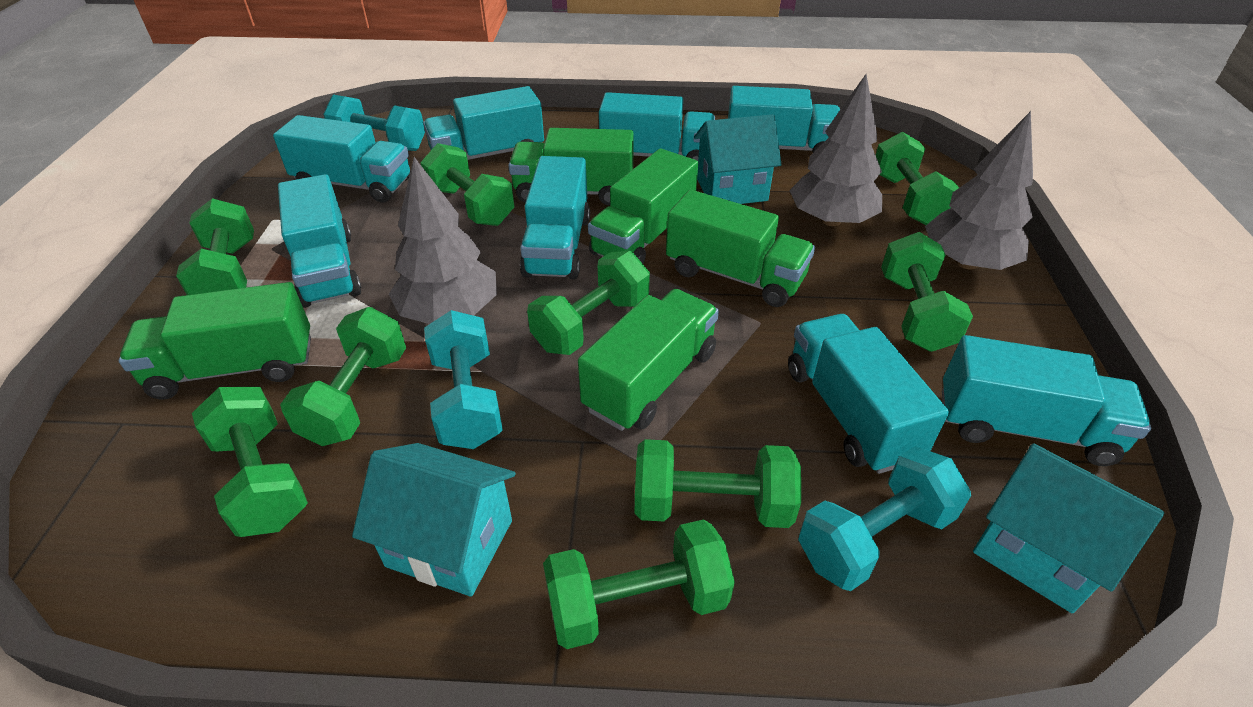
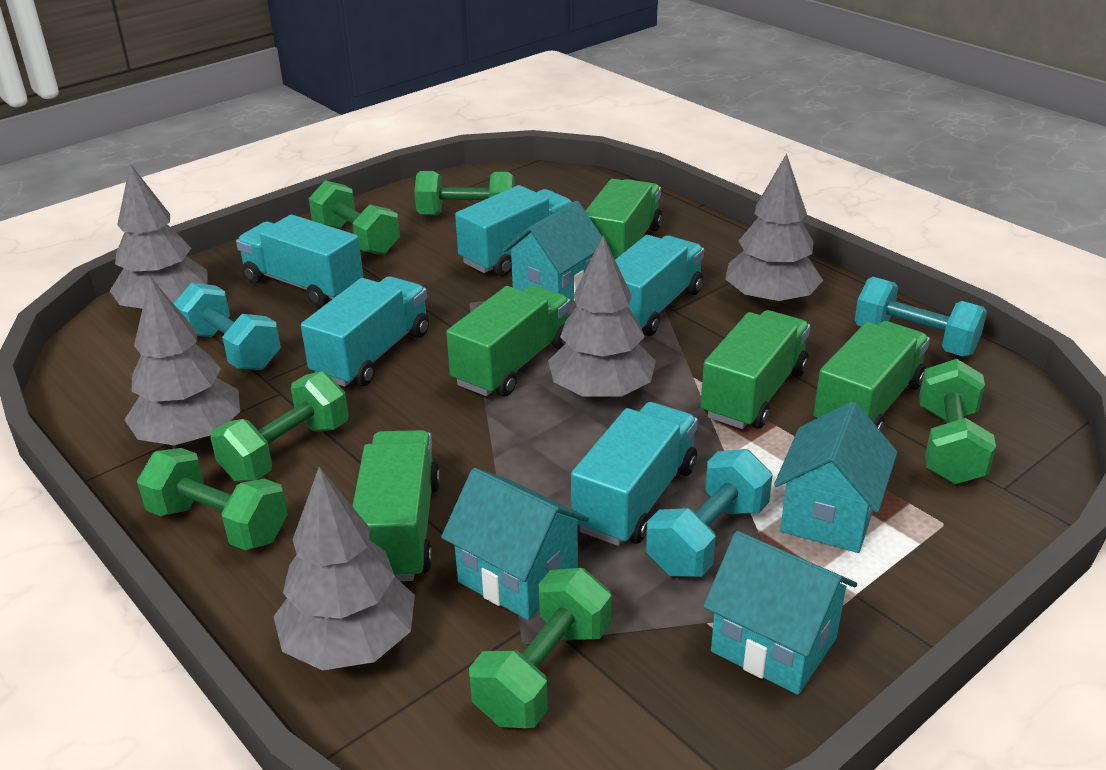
green dumbbell: [176,198,254,295] [192,387,308,537] [280,307,406,446] [420,143,514,226] [527,251,650,355] [543,519,735,649] [635,439,801,528] [876,132,959,225] [881,232,973,352] = 9 -> [137,448,288,551] [210,371,349,482] [308,180,400,255] [414,171,515,215] [469,568,611,728] [919,359,996,484] = 6
grey tree: [389,157,497,324] [789,74,882,226] [925,111,1033,270] = 3 -> [110,164,208,309] [125,277,240,445] [273,467,415,671] [548,236,656,400] [725,153,823,306] = 5
turquoise house: [352,443,516,597] [694,114,781,204] [973,443,1164,613] = 3 -> [441,468,589,620] [502,201,602,303] [703,531,857,695] [774,401,898,553] = 4
turquoise truck: [273,115,410,203] [278,174,361,308] [423,86,544,160] [520,156,590,280] [599,92,715,161] [728,86,840,153] [788,314,949,474] [942,335,1151,466] = 8 -> [236,215,363,306] [301,276,429,387] [455,185,572,276] [571,402,698,546] [615,235,704,336] = 5

